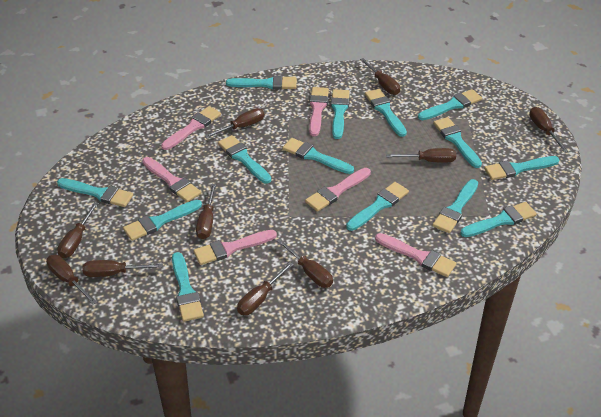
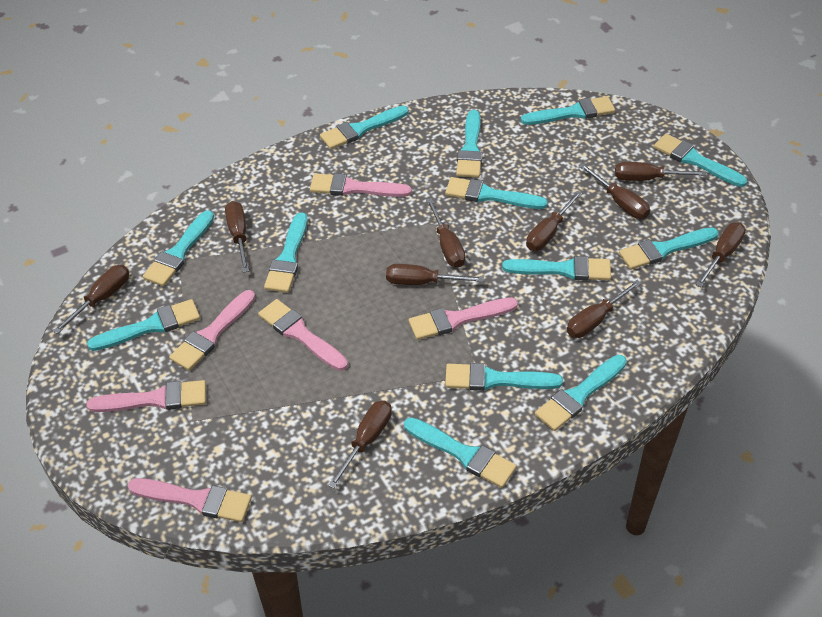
turquoise brush: [57,178,133,207] [123,200,202,241] [172,252,204,322] [218,135,271,184] [226,75,297,90] [282,138,354,174] [331,89,350,139] [346,182,409,231] [365,89,407,137] [418,89,482,120] [432,179,478,233] [433,117,482,168] [460,202,537,237] [484,156,560,180] = 14 -> [87,299,200,351] [143,210,214,286] [264,212,307,293] [320,106,409,149] [404,417,516,488] [445,177,548,209] [445,363,563,391] [456,110,482,178] [502,256,611,281] [521,96,615,125] [535,355,627,431] [619,227,719,270] [654,134,747,187] = 13

